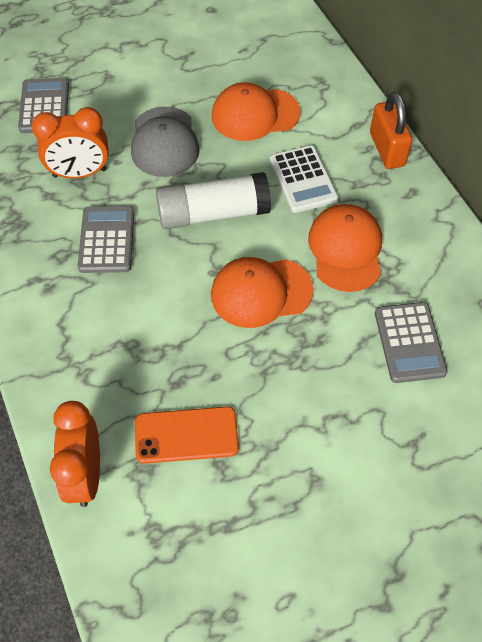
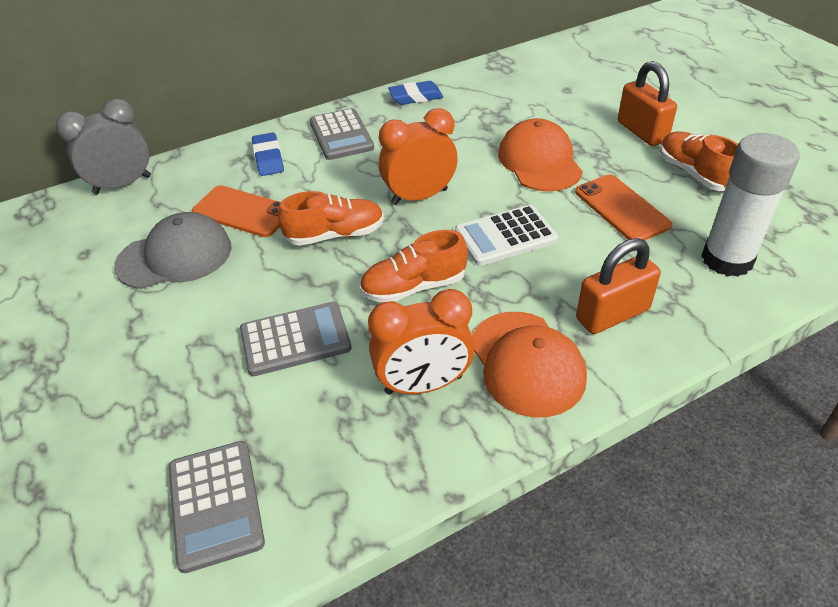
blue eraser: none = 0 -> [252,133,284,176] [388,81,443,105] = 2
grey clock: none = 0 -> [56,98,151,194] = 1
orange cap: [211,257,314,328] [212,82,301,141] [308,204,382,292] = 3 -> [472,312,587,417] [498,118,583,192] = 2
orange padlock: [370,92,412,169] = 1 -> [576,238,661,334] [618,61,677,146] = 2
orange phone: [135,407,239,464] = 1 -> [192,185,281,237] [575,175,672,241] = 2
orange shoe: none = 0 -> [278,191,384,246] [360,230,468,303] [660,132,738,191] = 3

